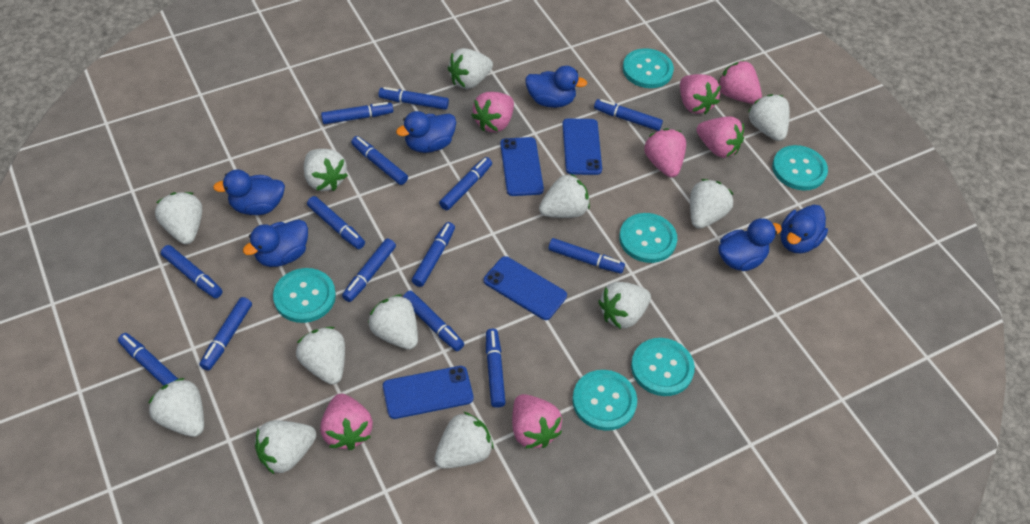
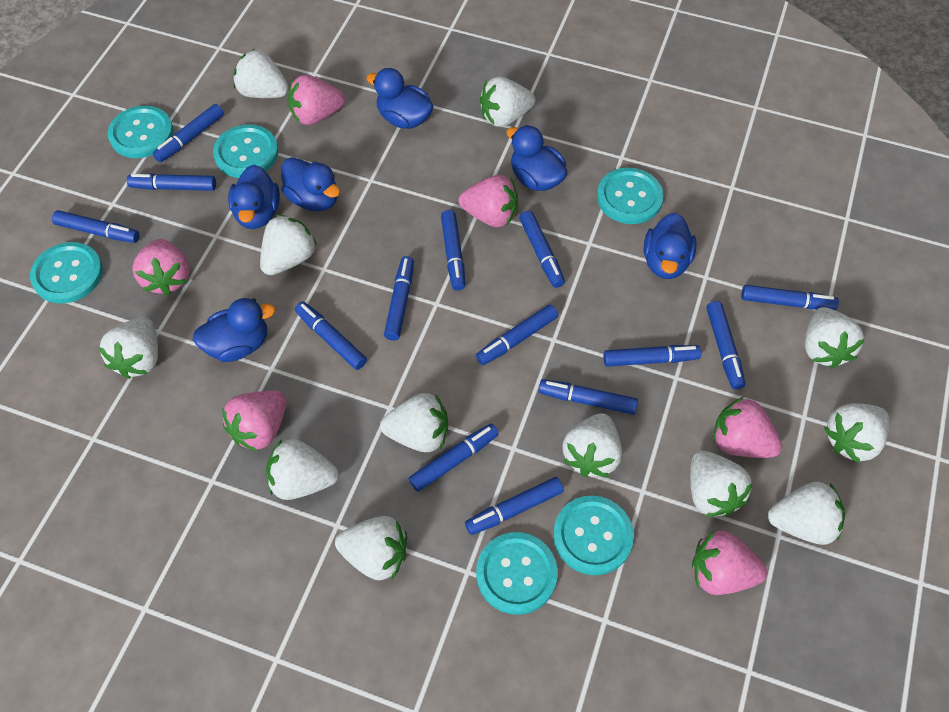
blue phone: [383,366,474,419] [484,256,567,320] [500,137,544,196] [562,119,602,175] = 4 -> none = 0
pink strawberry: [320,394,373,450] [471,92,514,132] [512,394,562,449] [644,128,686,178] [680,74,721,115] [696,116,744,158] [718,60,762,104] = 7 -> [133,239,190,295] [222,391,287,452] [288,75,345,125] [458,175,518,227] [692,530,767,595] [713,397,782,458] = 6

